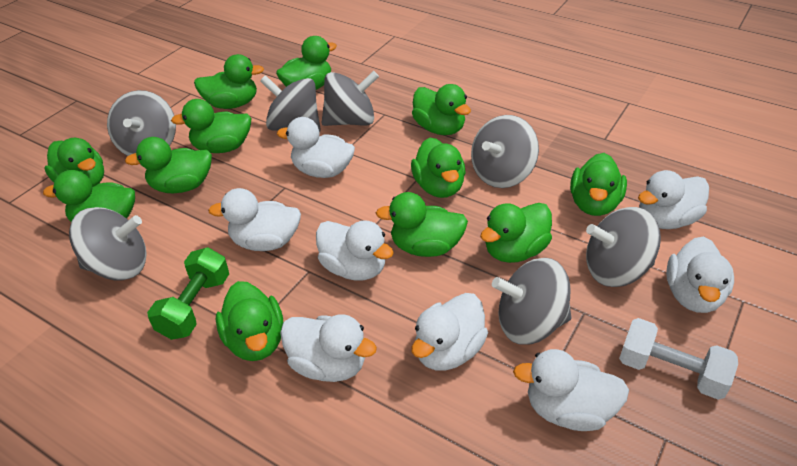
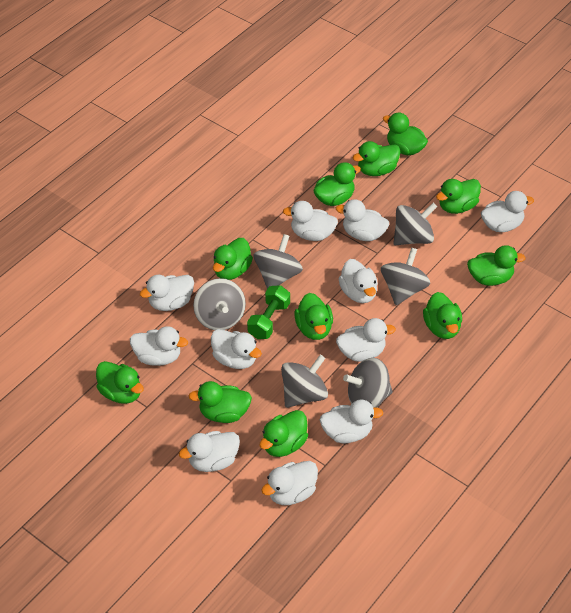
green duck: [43,170,135,222] [44,138,104,187] [125,137,212,193] [171,99,251,153] [194,54,264,109] [216,281,283,361] [276,36,337,90] [376,192,468,257] [411,138,466,198] [412,84,471,135] [480,203,552,263] [570,153,627,216] = 12 -> [96,361,144,404] [188,381,252,423] [213,238,253,280] [260,410,308,457] [294,293,333,340] [313,162,361,206] [352,141,400,176] [383,113,428,156] [423,292,462,339] [436,179,481,214] [467,245,526,286] = 11
grey spinning top: [69,207,147,280] [107,90,176,156] [260,75,321,132] [322,71,379,126] [471,115,539,188] [492,258,571,345] [586,207,661,287] = 7 -> [193,278,246,330] [253,234,303,289] [281,355,328,408] [343,358,393,408] [381,248,430,305] [393,203,437,245] = 6
white duck: [208,188,301,251] [277,117,355,178] [280,314,377,382] [316,220,394,281] [411,293,488,371] [513,349,629,431] [638,170,709,229] [666,236,734,313] = 8 -> [130,326,188,366] [140,275,194,311] [179,431,240,472] [211,329,262,369] [261,461,318,505] [283,201,338,241] [320,399,383,443] [336,199,389,241] [336,318,396,362] [338,259,378,303] [481,191,534,232] = 11
white dumbbell: [619,318,738,400] = 1 -> none = 0

